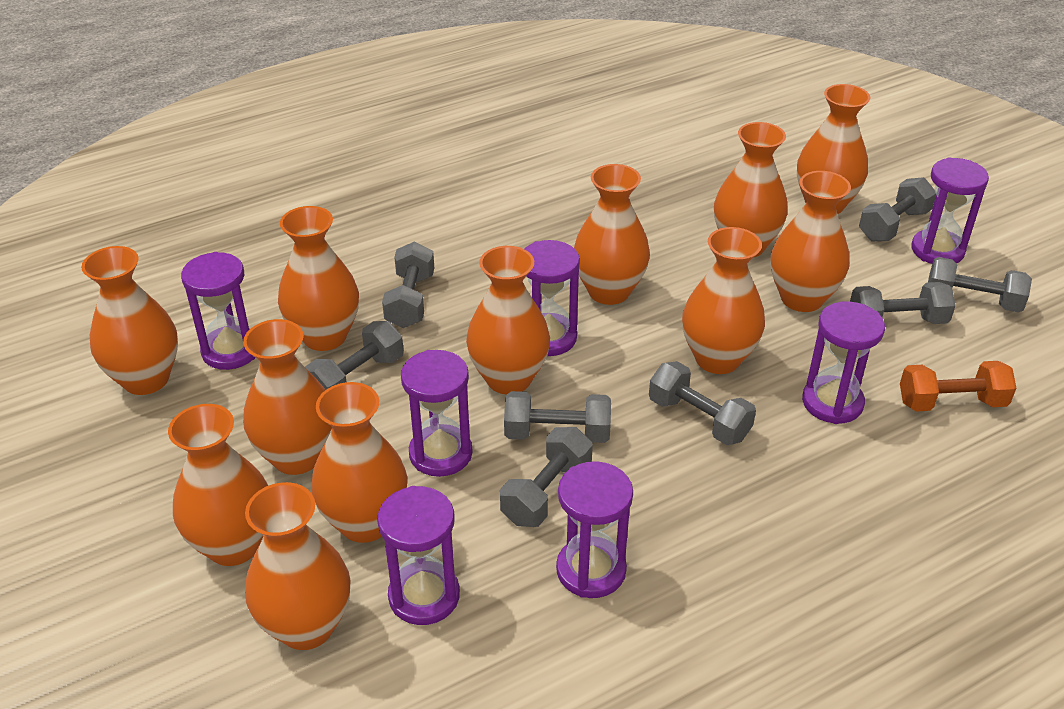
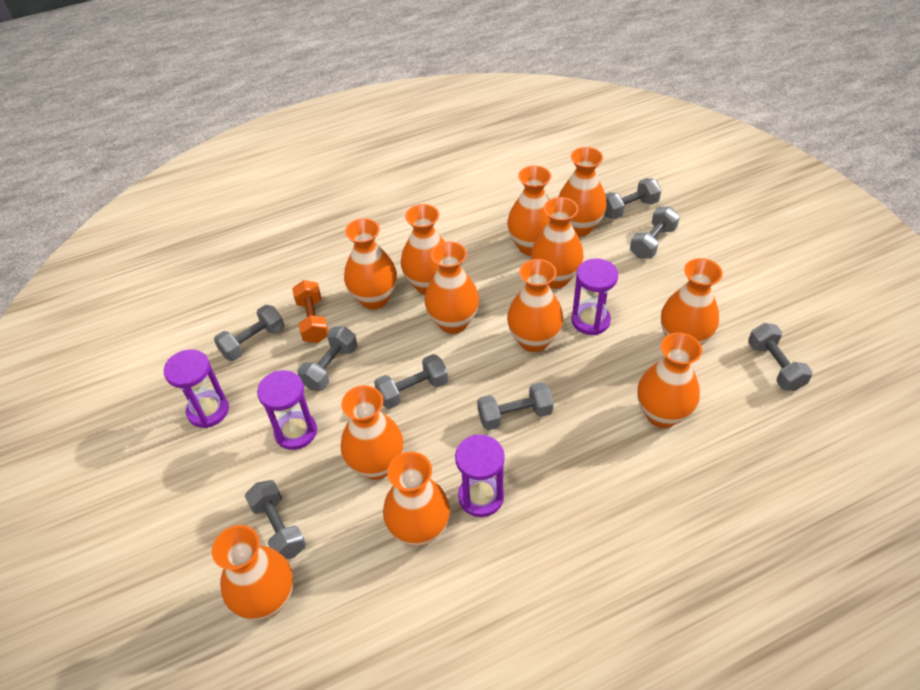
purple hourglass: [181,252,255,370] [377,486,460,625] [401,350,472,477] [524,240,580,356] [556,461,633,598] [802,301,885,424] [911,157,989,264] = 7 -> [164,349,229,428] [257,370,317,450] [455,434,505,517] [571,258,618,335] = 4

